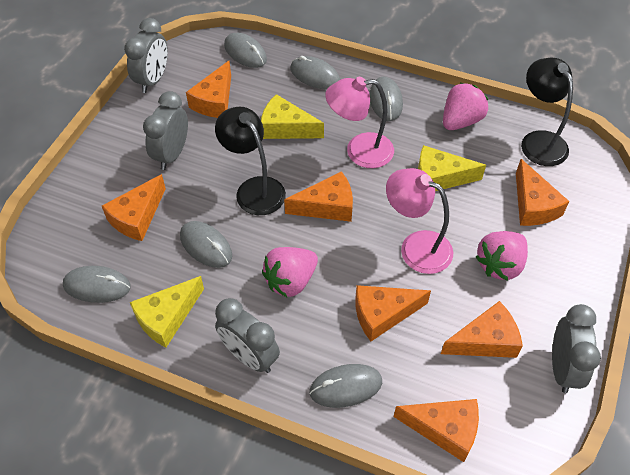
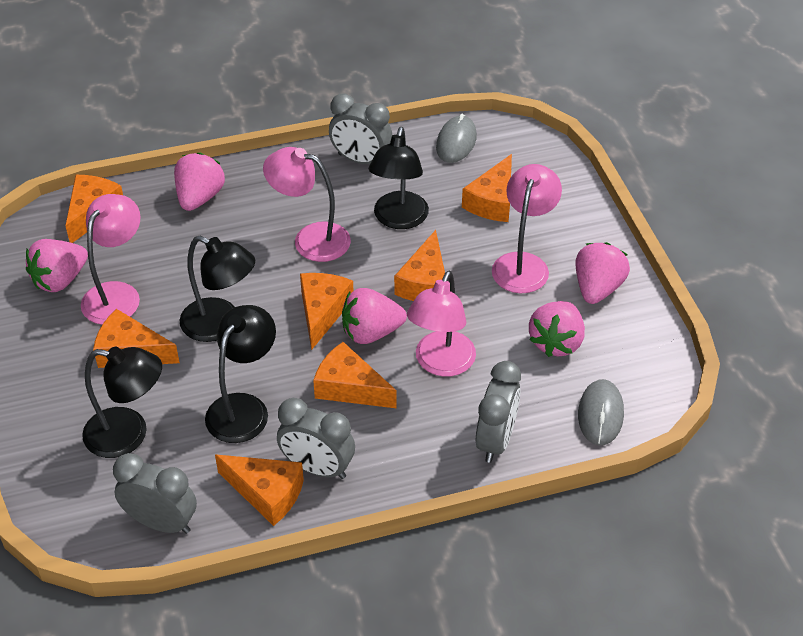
black lamp: [215,107,286,215] [521,58,573,166] = 2 -> [82,347,162,458] [180,236,255,342] [205,305,276,443] [369,127,429,229] = 4
grey mouse: [63,266,131,303] [180,221,232,268] [224,33,267,68] [290,56,340,89] [309,364,382,408] [370,77,403,121] = 6 -> [436,114,477,163] [578,379,624,446] = 2
pink lamp: [325,77,394,168] [386,168,453,274] = 2 -> [81,194,141,325] [263,147,351,262] [407,271,476,377] [492,164,562,293] = 4
pink strawberry: [262,247,318,297] [443,83,488,130] [476,231,528,281] = 3 -> [26,239,88,292] [174,152,225,211] [342,288,407,344] [529,301,585,357] [575,242,630,304] = 5
yellow cheese: [130,276,204,347] [261,94,324,139] [418,145,486,191] = 3 -> none = 0

